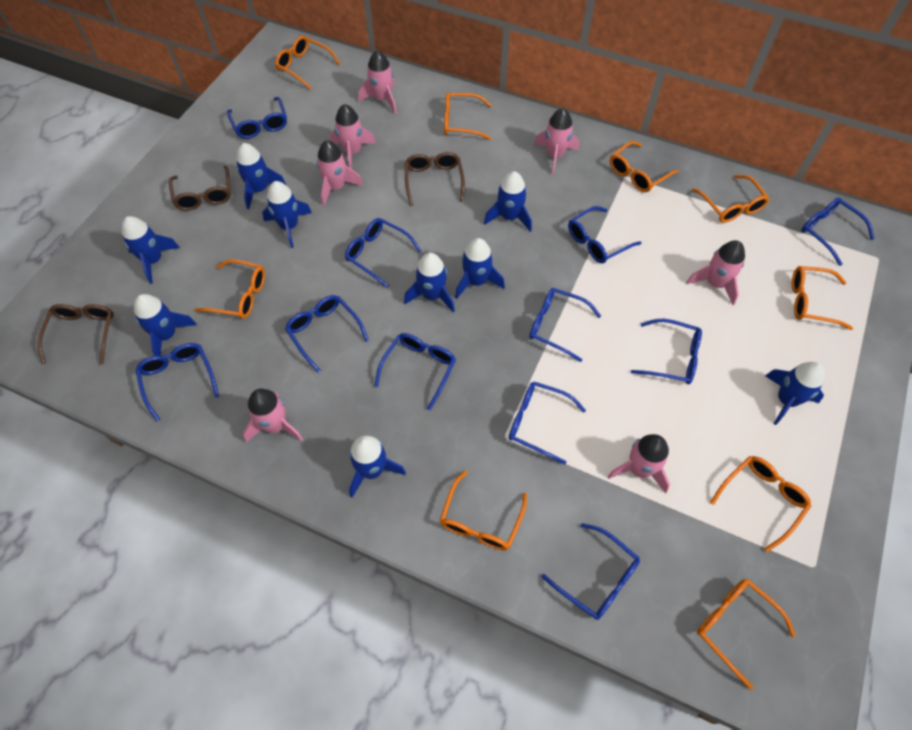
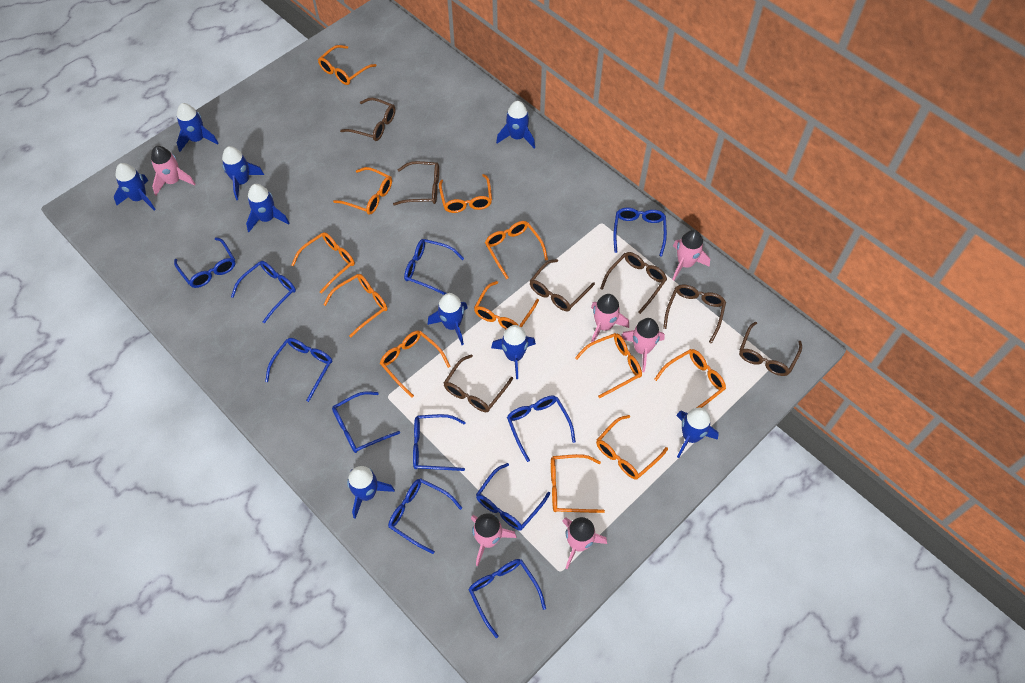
brown glasses: [38,304,114,365] [169,166,231,211] [405,152,465,206] = 3 -> [340,98,395,141] [393,161,439,205] [444,354,513,412] [530,259,595,311] [600,252,667,314] [663,285,726,344] [739,321,802,376] = 7
orange glasses: [194,259,265,319] [275,36,341,90] [440,470,527,551] [444,92,492,140] [610,141,679,192] [692,175,770,223] [697,579,796,690] [710,456,812,552] [792,266,853,330] = 9 -> [291,232,355,294] [318,45,377,85] [323,274,387,337] [333,167,392,215] [380,330,450,398] [439,174,492,213] [474,281,539,329] [485,221,548,279] [551,454,605,513] [575,333,642,398] [596,415,668,480] [654,349,726,408] = 12
pink rocket: [243,389,303,442] [317,140,363,206] [330,104,376,169] [358,50,397,114] [534,108,579,175] [608,434,670,494] [686,240,745,305] = 7 -> [151,146,196,195] [471,513,517,566] [562,517,607,569] [591,294,629,343] [621,318,665,372] [672,230,710,281] = 6

